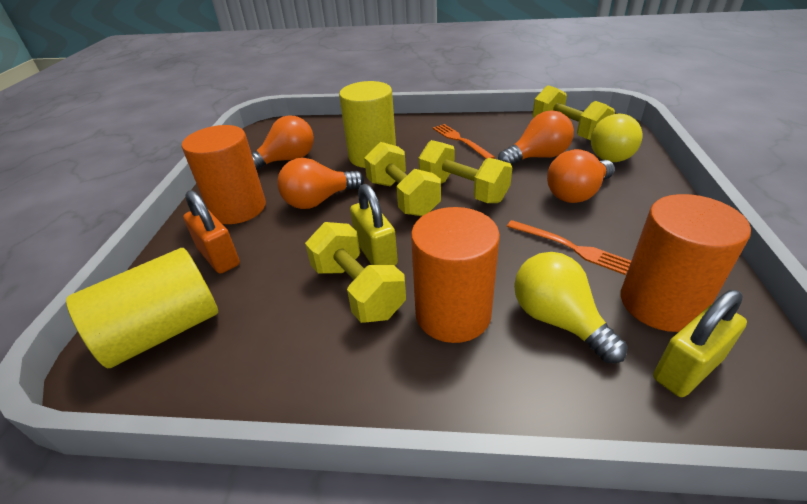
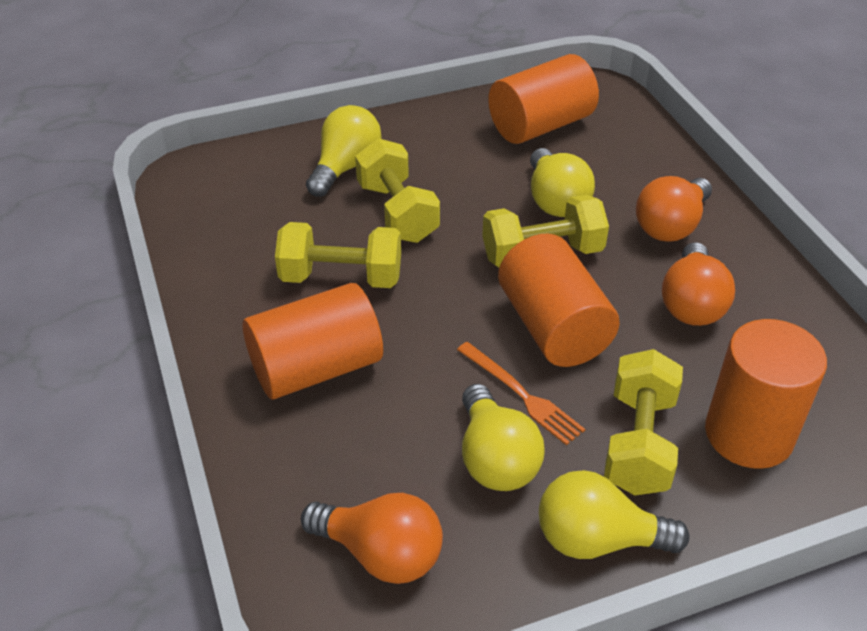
orange cylinder: [182,125,266,224] [411,207,500,343] [621,194,751,332] = 3 -> [243,283,383,399] [488,54,599,144] [498,233,620,367] [705,319,827,469] = 4
orange fork: [433,124,495,159] [507,220,631,275] = 2 -> [457,342,585,445] = 1
orange light bulb: [251,115,314,170] [277,158,364,209] [498,110,574,165] [547,149,615,203] = 4 -> [301,493,443,584] [636,176,712,242] [662,242,735,326] = 3
orange padlock: [183,190,240,274] = 1 -> none = 0
yellow cylinder: [66,248,218,368] [339,81,396,168] = 2 -> none = 0
yellow light bulb: [514,252,628,363] [591,114,642,162] = 2 -> [306,105,382,197] [462,384,545,491] [530,148,595,217] [539,470,690,559] = 4
yellow padlock: [350,184,398,266] [653,290,747,397] = 2 -> none = 0

